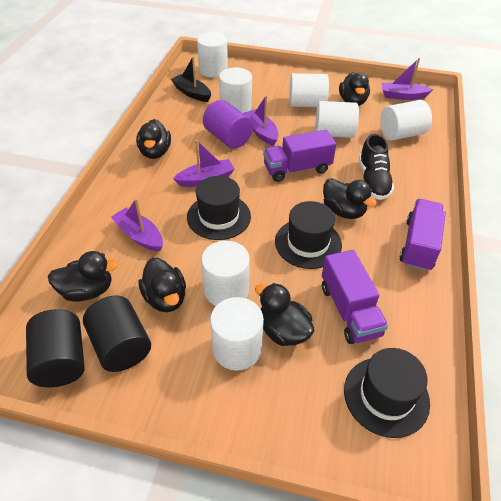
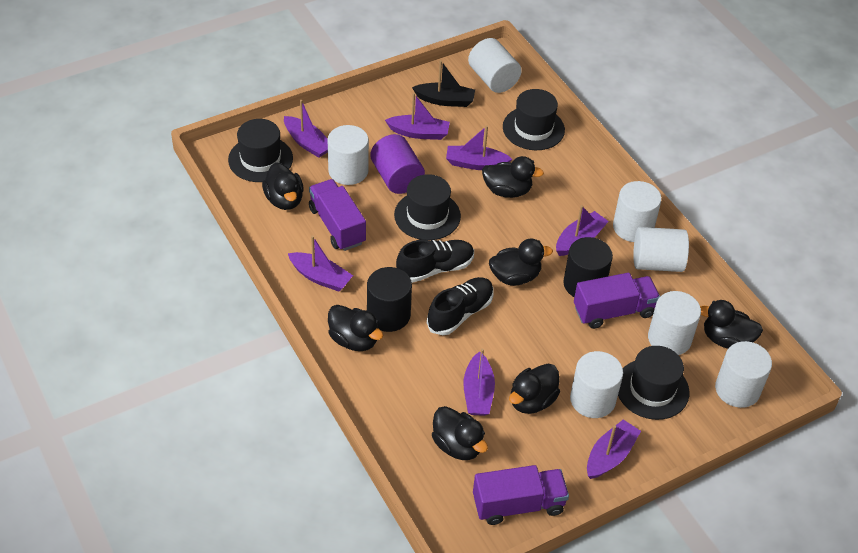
black duck: [48,251,119,302] [136,119,171,159] [138,258,186,312] [255,283,314,346] [323,178,377,219] [339,72,370,106] = 6 -> [262,162,304,210] [328,305,383,351] [432,406,488,460] [482,156,544,198] [489,239,553,286] [509,363,560,414] [700,300,763,349] = 7
black hat: [187,176,251,240] [275,201,342,269] [344,348,430,438] = 3 -> [228,119,293,182] [394,174,461,240] [503,89,565,150] [618,346,689,420] = 4
black shoe: [359,134,394,200] = 1 -> [396,240,474,283] [427,277,493,335] = 2
purple boat: [111,198,163,252] [173,140,235,187] [244,95,279,146] [381,58,433,100] = 4 -> [284,100,328,158] [288,235,353,292] [385,93,450,140] [446,125,512,170] [463,349,495,416] [556,205,609,256] [587,420,641,479] = 7

